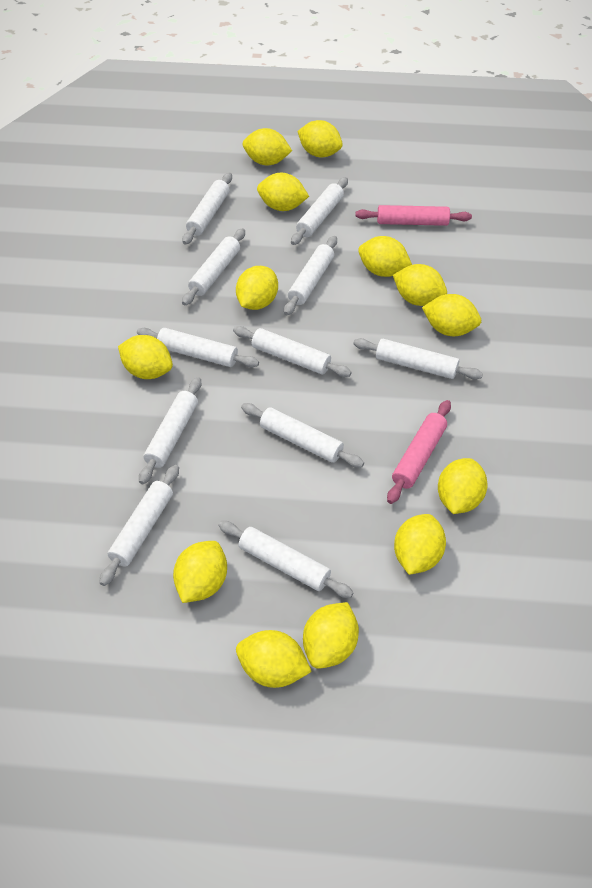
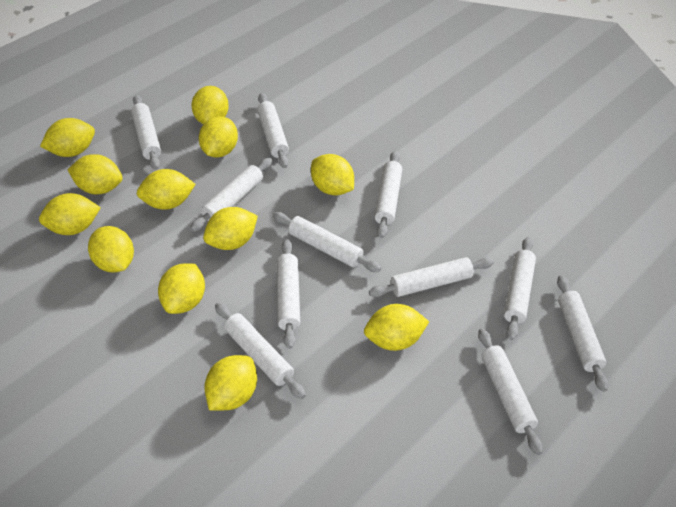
pink rolling pin: [355,205,472,226] [387,400,451,504] = 2 -> none = 0
yellow lemon: [118,335,173,379] [173,541,227,603] [236,266,278,310] [236,630,312,688] [243,128,292,166] [257,173,309,211] [297,120,343,158] [303,602,359,669] [358,236,412,277] [393,264,447,306] [394,514,446,575] [422,294,481,336] [438,458,488,514] = 13 -> [39,193,101,235] [40,118,95,157] [68,154,123,194] [88,226,134,273] [137,169,196,210] [158,263,205,314] [191,86,229,124] [199,116,238,158] [203,207,258,250] [204,355,257,411] [311,154,354,195] [364,304,429,351] = 12

